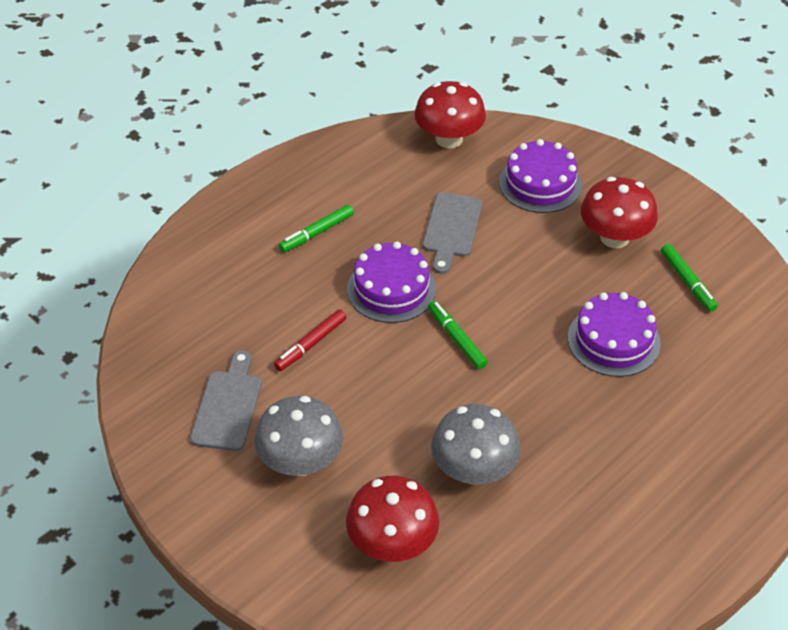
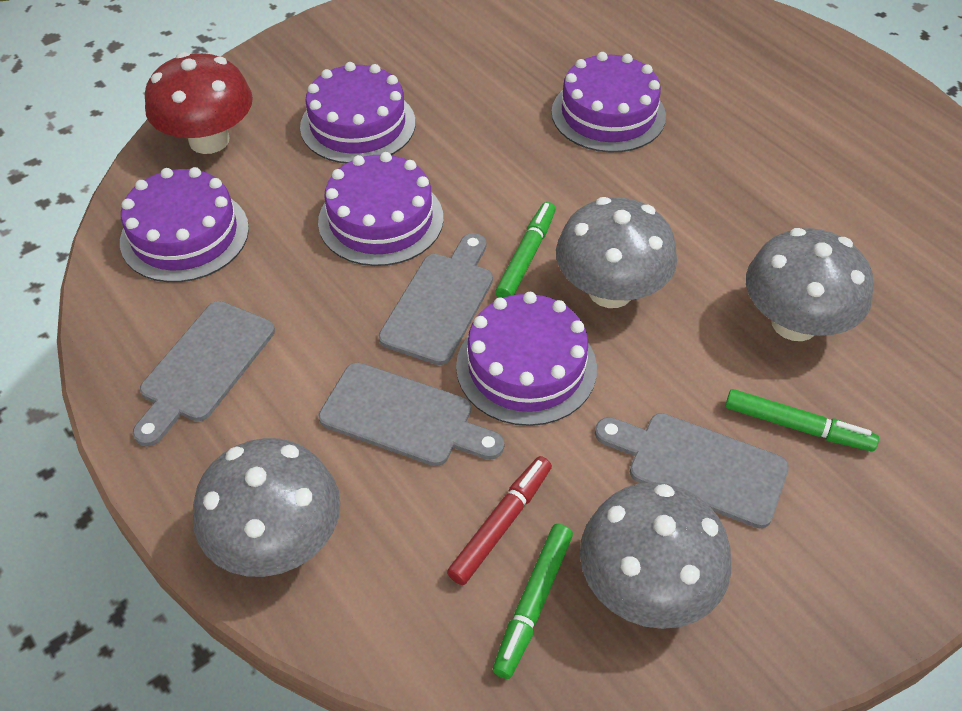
grey cutting board: [190,350,261,451] [422,192,482,274] = 2 -> [133,301,275,446] [319,362,504,466] [378,233,493,365] [595,413,789,528] = 4
grey mushroom: [254,396,343,476] [431,404,521,485] = 2 -> [193,438,340,577] [556,197,677,308] [580,482,731,629] [746,228,874,341] = 4
purple cake: [347,241,436,323] [499,139,582,213] [568,292,661,377] = 3 -> [120,167,249,282] [300,62,415,163] [318,152,443,266] [456,292,597,426] [552,52,666,152] = 5
red mushroom: [346,476,439,562] [414,81,486,148] [581,177,658,248] = 3 -> [145,52,253,154] = 1

